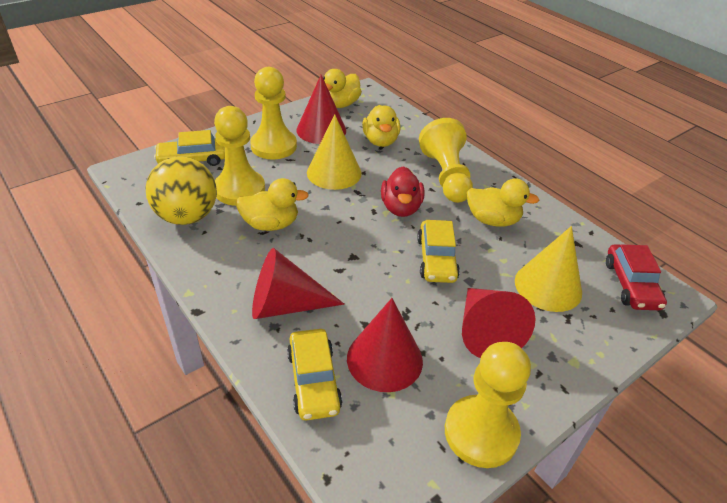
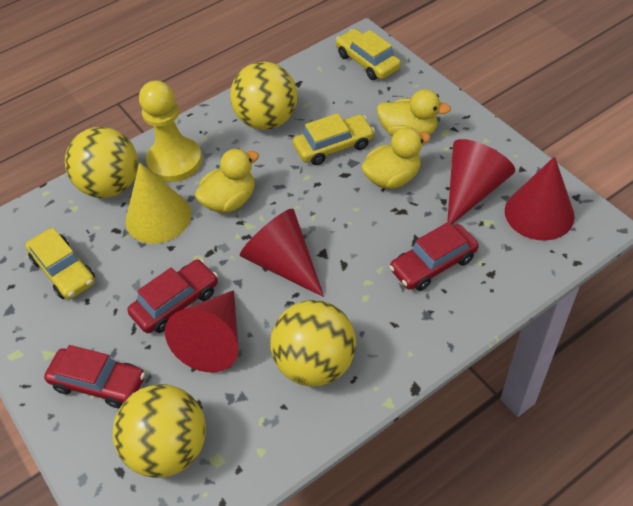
red car: [606,244,667,310] = 1 -> [44,345,145,408] [127,259,218,333] [389,222,479,291] = 3
red duck: [381,166,424,217] = 1 -> none = 0
yellow ball: [146,156,217,225] = 1 -> [65,127,138,198] [113,384,206,478] [230,62,297,130] [271,300,356,387] = 4
yellow cone: [307,115,362,190] [515,226,582,312] = 2 -> [125,163,191,244] = 1
yellow duck: [235,178,309,231] [323,69,362,108] [362,105,400,147] [467,178,539,227] = 4 -> [195,148,259,213] [361,127,431,189] [377,89,451,136] = 3
yellow pawn: [214,106,265,206] [250,67,297,160] [419,118,473,203] [445,342,531,468] = 4 -> [139,81,202,182] = 1

